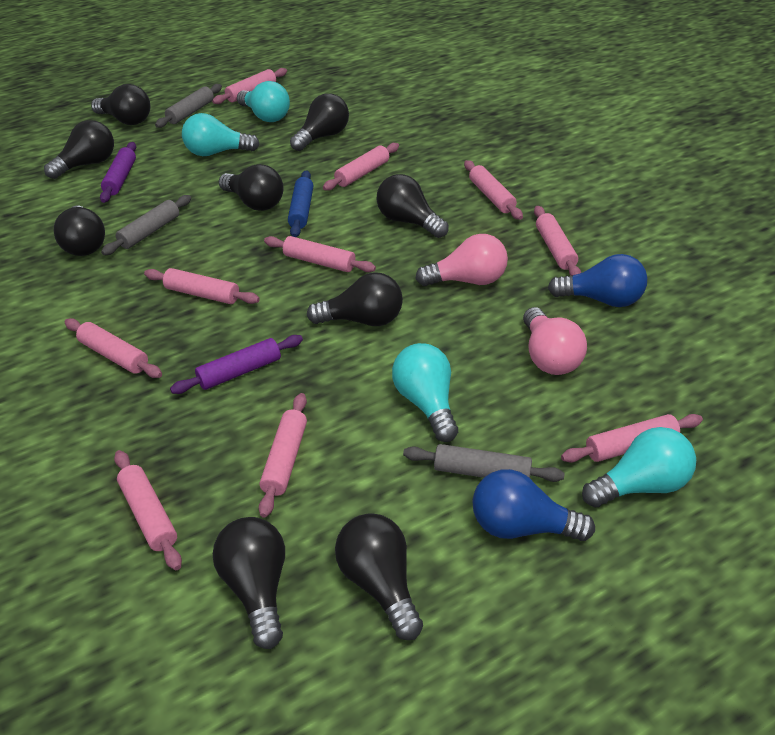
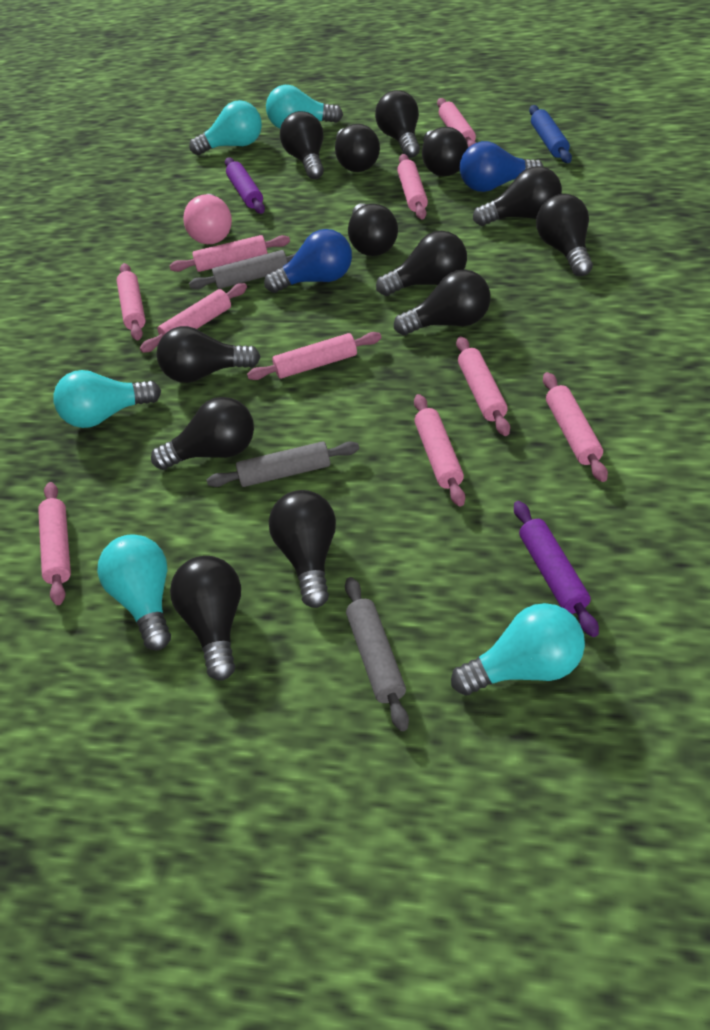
black light bulb: [44,120,114,179] [54,206,105,256] [91,84,150,125] [213,517,285,649] [219,164,283,211] [290,94,349,151] [307,272,403,326] [335,513,423,640] [377,174,449,238] = 9 -> [151,397,254,470] [156,326,260,383] [170,556,241,681] [269,490,336,608] [280,111,324,179] [335,124,380,172] [348,203,398,256] [375,90,420,158] [376,231,467,296] [394,270,491,335] [422,127,468,176] [473,166,562,226] [536,194,593,276] = 13
pink light bulb: [416,234,508,286] [523,307,587,375] = 2 -> [183,194,232,244] = 1
turquoise light bulb: [182,113,260,156] [237,81,290,122] [392,343,458,442] [582,427,696,507] = 4 -> [53,370,161,428] [97,534,171,650] [189,100,262,155] [266,85,343,129] [451,603,585,695] = 5

